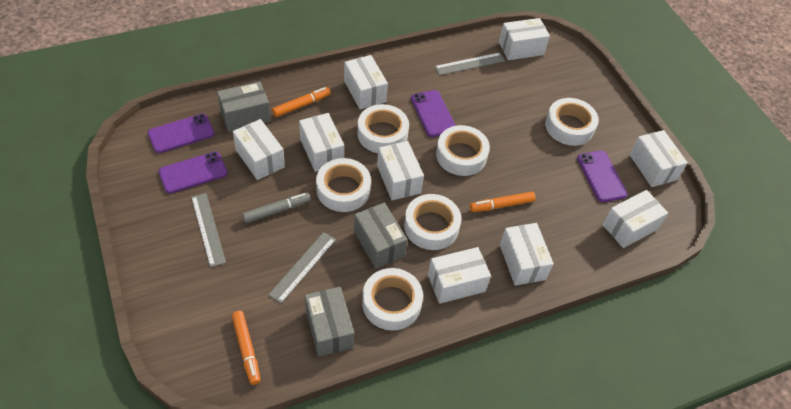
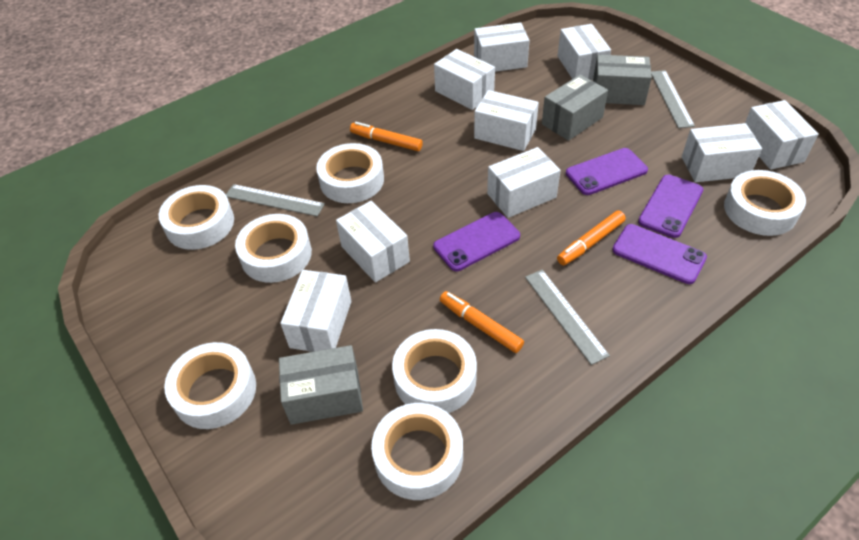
grey marker: [242,193,311,223] = 1 -> none = 0
white tape: [316,158,371,212] [357,104,409,153] [362,268,423,331] [404,194,461,250] [436,125,490,176] [545,98,599,146] = 6 -> [159,185,234,250] [164,342,256,429] [235,214,312,283] [316,143,384,203] [371,403,463,500] [392,329,477,413] [724,170,806,236] = 7

